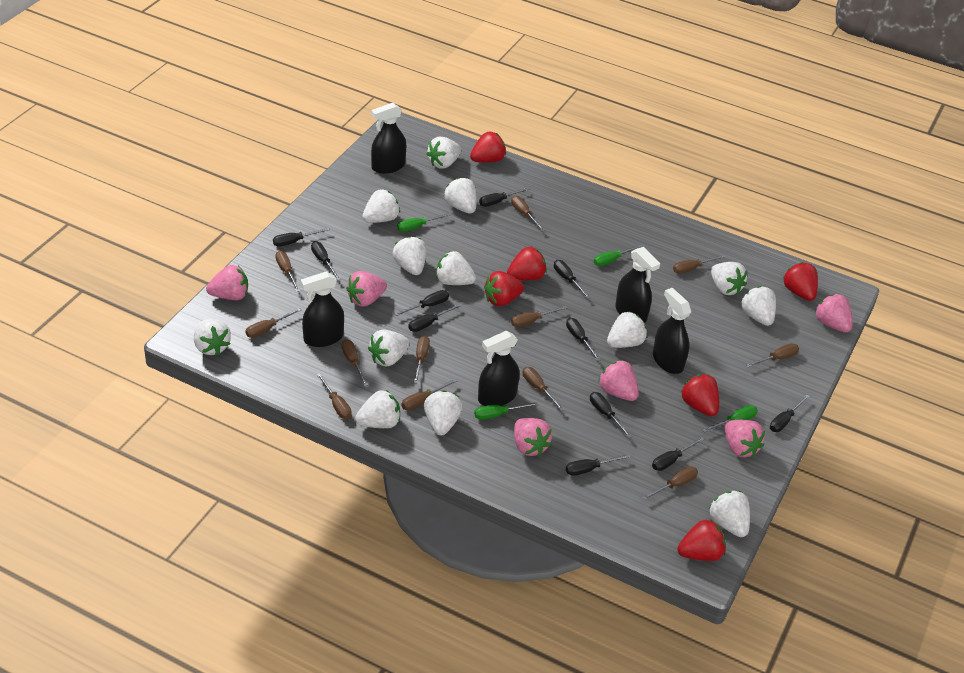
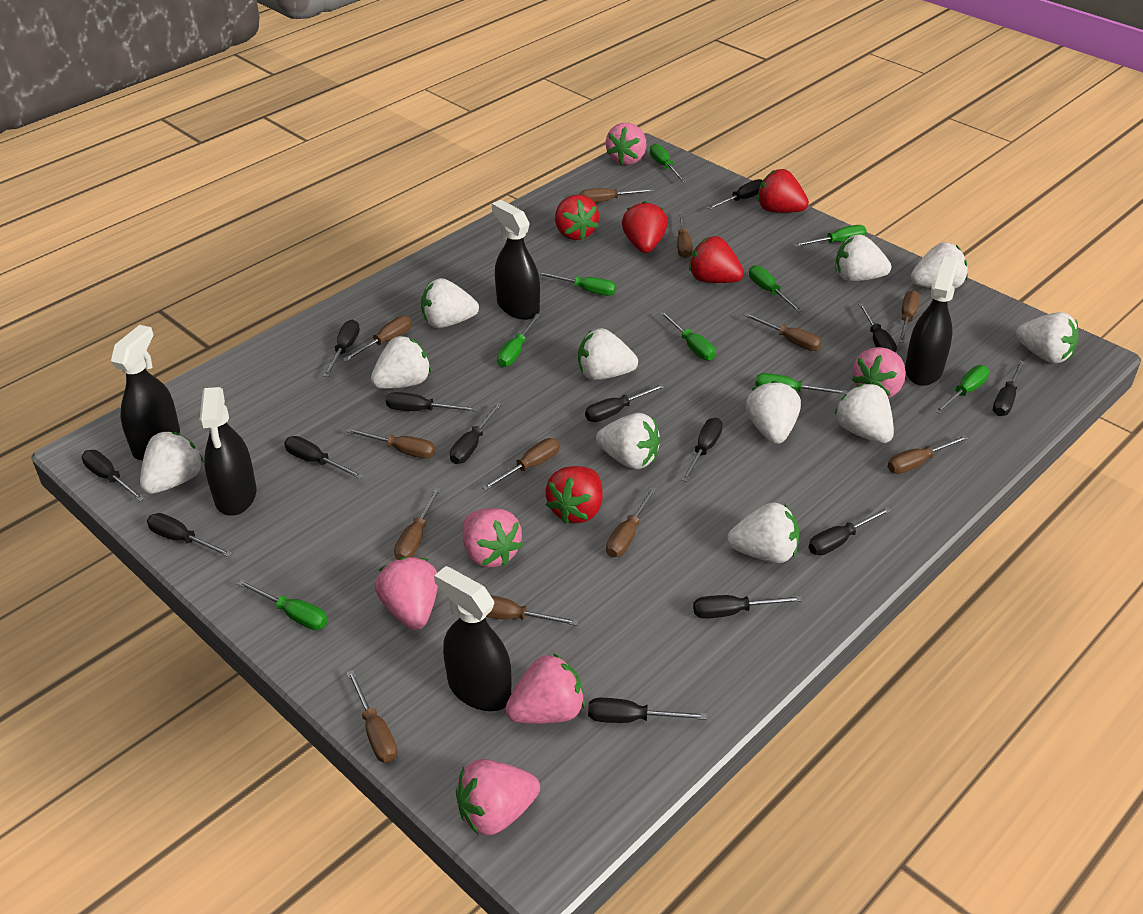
black screwdriver: [273,228,330,247] [311,241,341,281] [394,290,449,316] [408,304,461,332] [479,187,530,207] [554,260,591,299] [566,318,601,361] [566,454,630,476] [590,392,632,438] [652,437,704,471] [770,395,810,432] = 11 -> [82,450,145,501] [147,513,233,557] [284,436,364,479] [324,320,360,377] [386,392,477,412] [450,402,502,464] [585,383,666,422] [588,698,707,723] [681,418,723,482] [693,595,802,619] [707,179,763,210] [808,507,891,555] [858,303,897,353] [993,360,1025,416] = 14
green screwdriver: [397,213,451,232] [474,402,539,420] [594,244,644,266] [702,405,758,432] = 4 -> [237,580,328,630] [497,314,541,367] [538,272,616,296] [650,144,686,182] [660,311,716,361] [749,265,803,312] [755,373,847,394] [793,225,867,247] [934,365,989,414] = 9
red strawberry: [470,132,506,163] [484,271,524,306] [507,247,547,280] [677,519,726,561] [680,374,719,416] [783,262,818,301] = 6 -> [546,466,603,524] [555,195,599,240] [622,201,668,253] [689,236,744,283] [757,169,809,213] = 5
white strawberry: [194,319,231,355] [355,390,400,428] [362,189,400,223] [368,329,410,367] [393,236,426,275] [424,390,463,435] [426,137,461,169] [436,251,476,285] [444,178,477,214] [607,311,647,348] [709,491,750,537] [711,262,747,295] [741,286,776,326] = 13 -> [140,432,204,494] [371,336,431,389] [421,278,479,328] [578,328,638,380] [596,413,661,469] [727,502,799,563] [746,381,801,444] [835,234,891,281] [835,384,894,443] [911,242,968,288] [1016,312,1078,364] = 11

